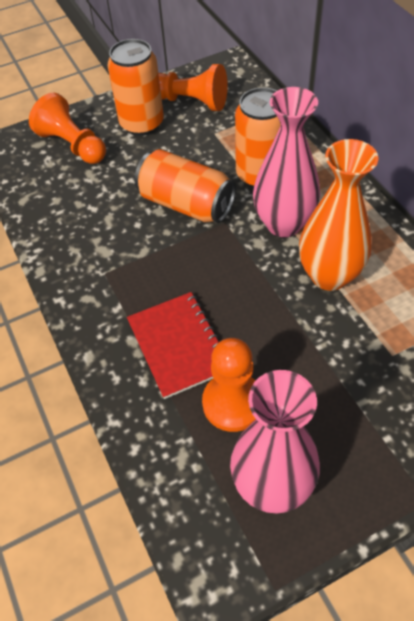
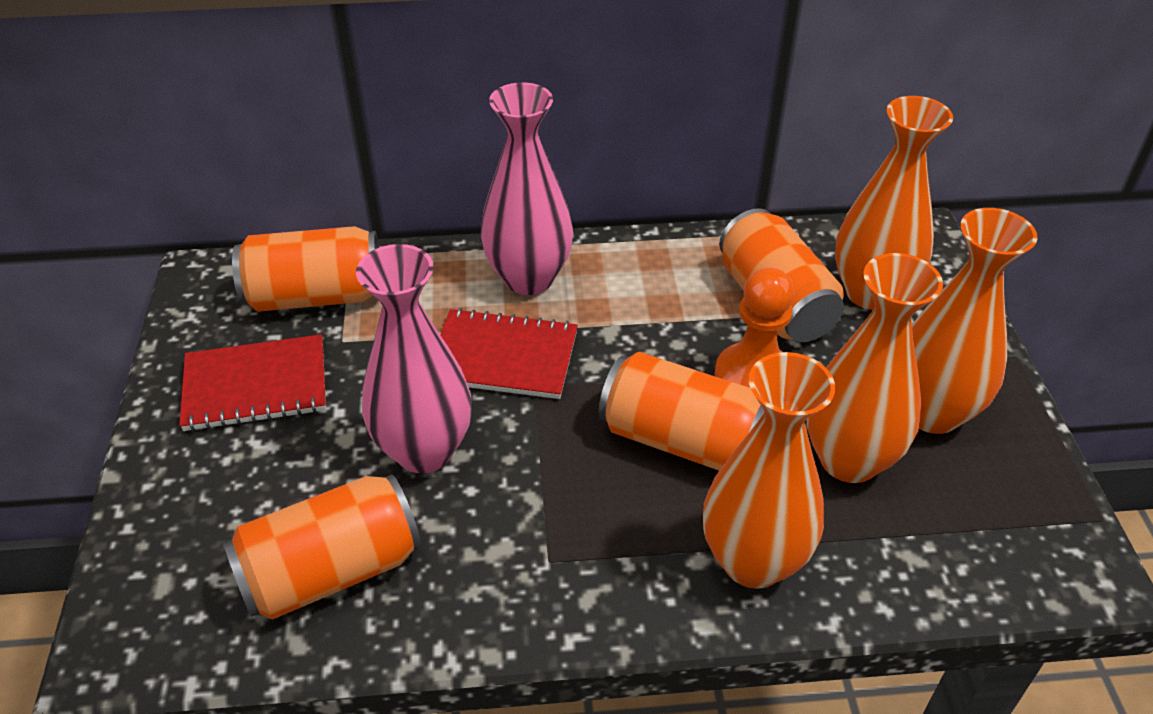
orange can: [108,39,164,136] [135,149,236,223] [235,87,281,188] = 3 -> [224,474,421,620] [232,226,379,312] [599,352,764,471] [719,208,844,342] = 4
orange pawn: [29,92,106,164] [158,64,228,111] [202,338,256,432] = 3 -> [715,267,795,388] = 1
orange vase: [299,139,379,291] = 1 -> [703,352,835,589] [806,253,943,483] [835,96,953,310] [912,208,1038,434] = 4
red notebook: [127,292,219,399] = 1 -> [179,334,326,432] [440,308,578,399] = 2

